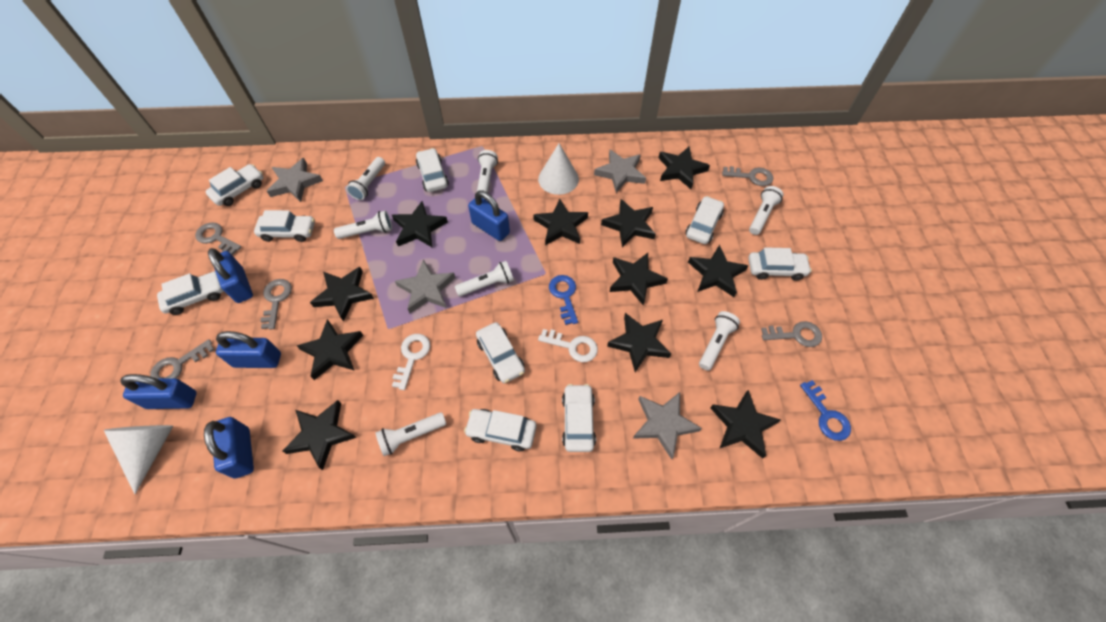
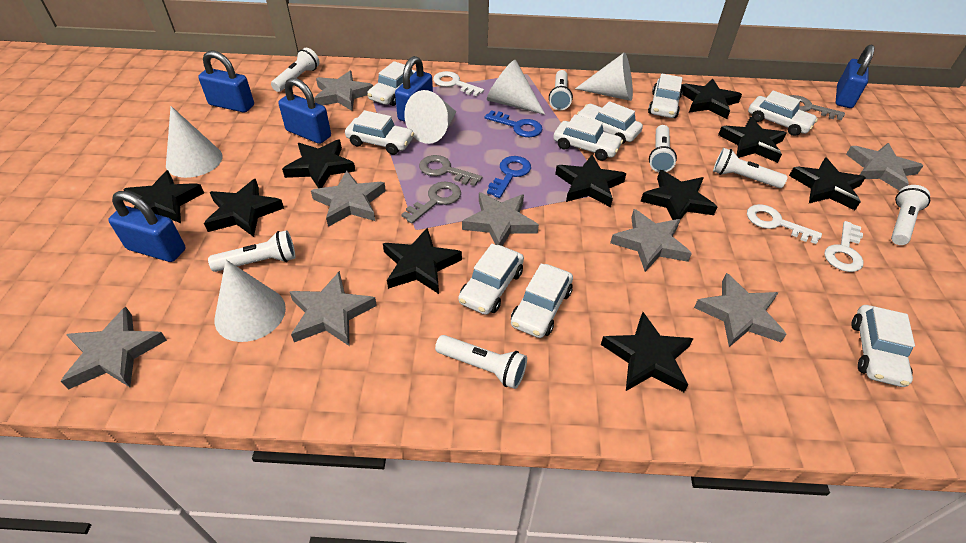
black star: [282,400,357,470] [297,319,364,380] [310,267,374,322] [392,201,448,247] [533,199,588,245] [601,199,656,247] [607,313,671,372] [610,253,668,306] [659,147,710,189] [688,245,748,297] [710,390,781,459] = 11 -> [123,170,204,223] [204,179,284,237] [282,140,355,188] [383,228,462,294] [555,155,626,207] [601,312,694,392] [641,170,717,220] [681,78,742,119] [718,117,787,163] [789,157,866,210] = 10
grey key: [150,339,215,379] [195,222,242,255] [260,279,292,330] [722,166,773,186] [761,321,822,347] = 5 -> [401,182,461,224] [419,155,482,186] [790,95,845,120] = 3
grey star: [267,158,323,202] [395,260,455,313] [594,150,646,193] [633,392,702,460] = 4 -> [60,307,167,390] [289,271,377,346] [311,170,386,227] [314,71,373,111] [462,192,539,246] [610,209,692,272] [694,273,787,347] [846,143,923,191] = 8
white cone: [104,425,173,494] [538,143,579,195] = 2 -> [166,106,223,178] [214,260,286,342] [404,90,456,144] [487,60,545,115] [575,52,633,101] = 5
white key: [392,334,430,390] [538,329,598,362] = 2 -> [433,71,484,96] [747,204,822,244] [824,221,864,272] = 3

